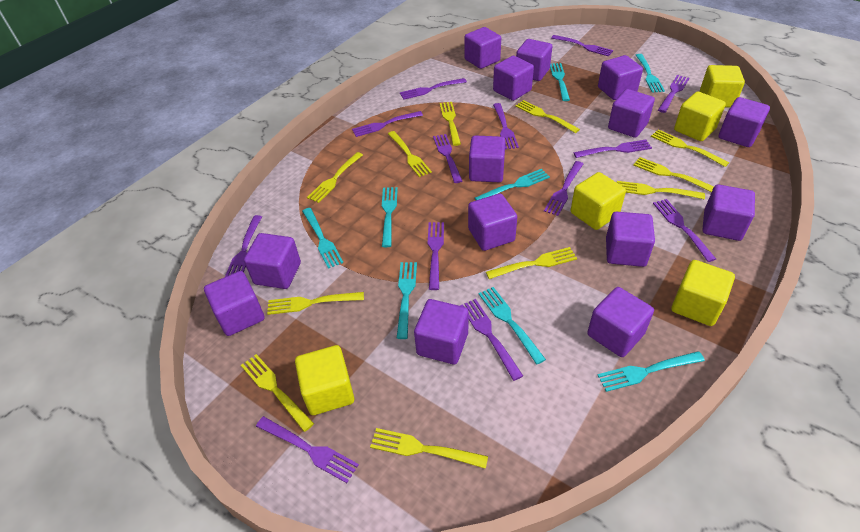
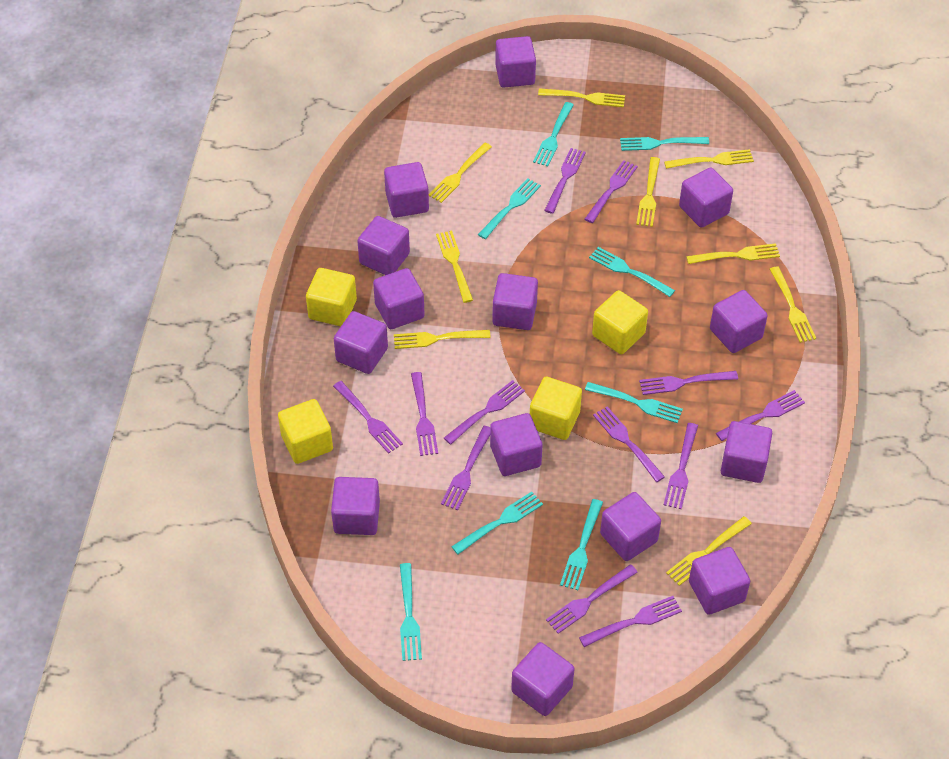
purple fork: [225,215,262,277] [256,416,359,483] [352,111,423,137] [400,78,467,100] [428,222,444,290] [433,134,462,183] [460,299,523,381] [493,103,519,150] [544,161,583,216] [551,35,613,57] [574,140,652,158] [653,199,716,262] [658,75,689,113] = 13 -> [333,381,403,454] [411,372,438,456] [441,426,490,510] [444,380,525,445] [544,148,586,214] [546,564,638,634] [579,596,682,647] [585,160,638,223] [593,406,665,482] [639,371,738,395] [664,423,698,509] [716,390,805,441] = 12
yellow cube: [295,345,354,415] [571,172,626,230] [671,260,735,326] [674,91,726,141] [700,65,745,108] = 5 -> [278,399,333,464] [306,268,357,326] [530,377,582,440] [592,290,648,354] = 4
yellow fork: [241,354,314,432] [267,292,364,315] [307,152,363,203] [370,428,488,469] [388,131,432,177] [440,102,461,146] [486,247,577,279] [515,100,580,133] [617,181,705,199] [633,157,714,192] [651,129,729,167] = 11 -> [394,330,491,349] [429,143,492,203] [436,231,473,303] [538,89,625,107] [636,157,660,227] [664,149,754,169] [666,516,752,586] [686,243,780,264] [770,266,816,343] = 9

